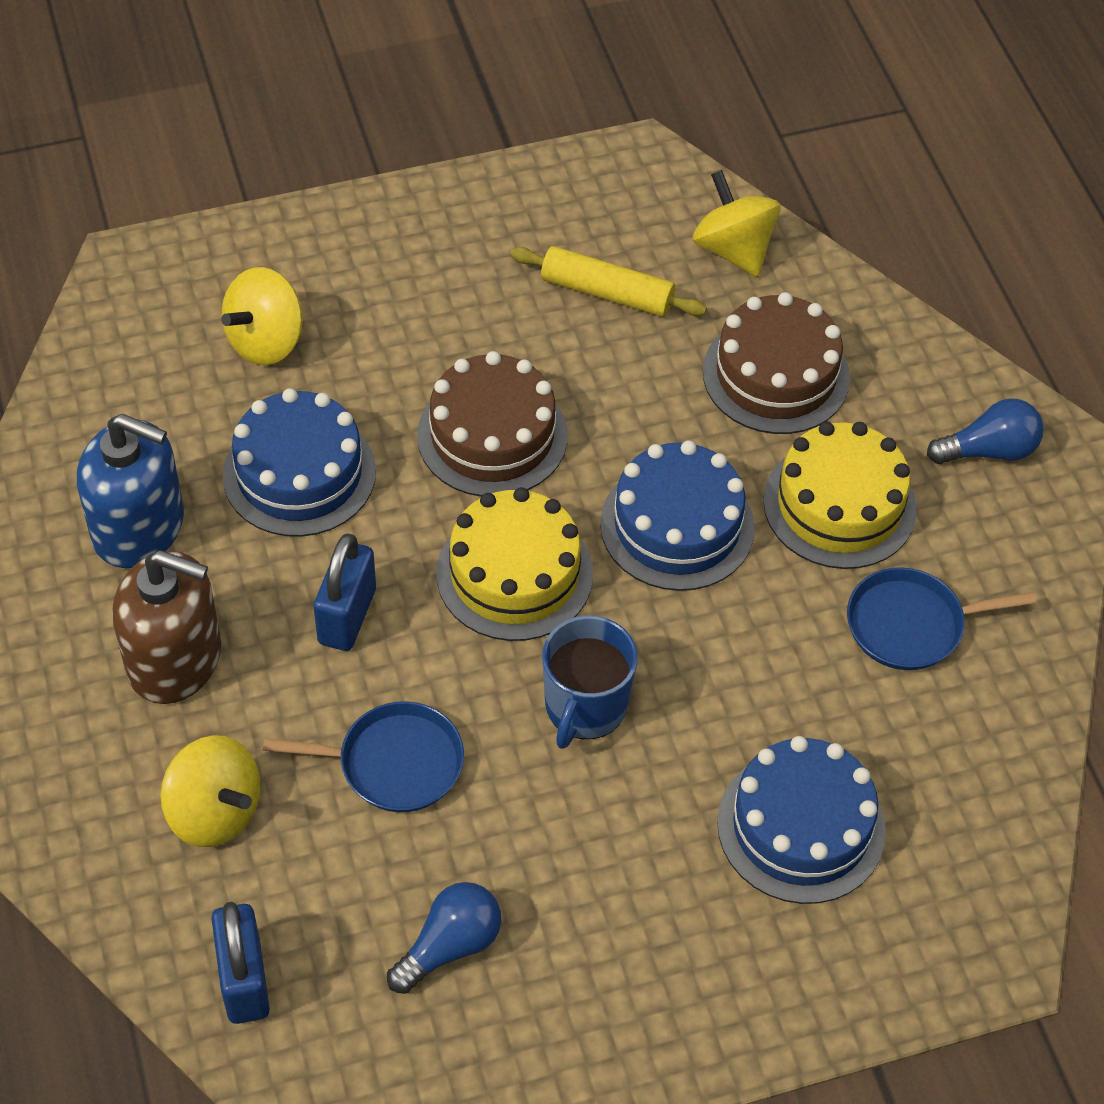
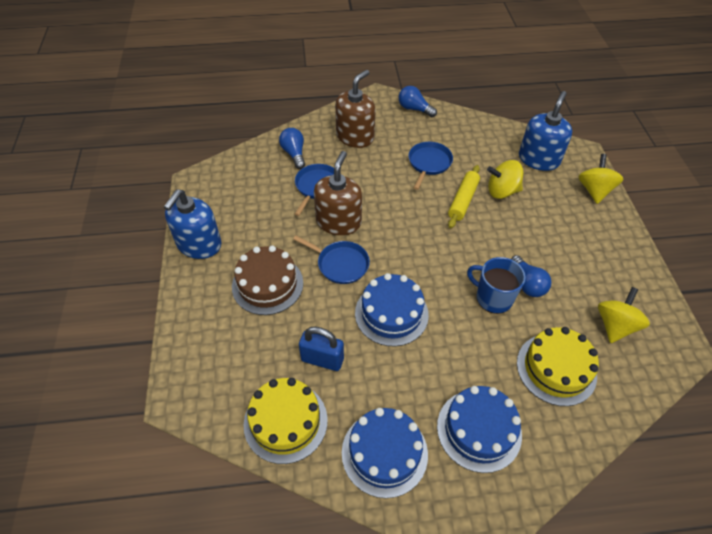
blue light bulb: [387,882,501,994] [927,398,1044,464] = 2 -> [279,128,305,169] [399,86,437,117] [511,255,551,297] = 3
blue padlock: [211,902,270,1024] [314,534,376,651] = 2 -> [299,327,344,371] = 1
blue pan: [263,701,464,812] [847,567,1037,670] = 2 -> [293,236,370,284] [295,164,334,216] [409,142,453,190] = 3
blue soap dispenser: [77,414,184,568] = 1 -> [164,189,222,259] [519,91,572,171] = 2
brown cake: [417,351,568,497] [703,292,850,434] = 2 -> [232,245,303,315] = 1
brown soap dispenser: [112,550,221,704] = 1 -> [314,151,362,235] [335,70,376,148] = 2

